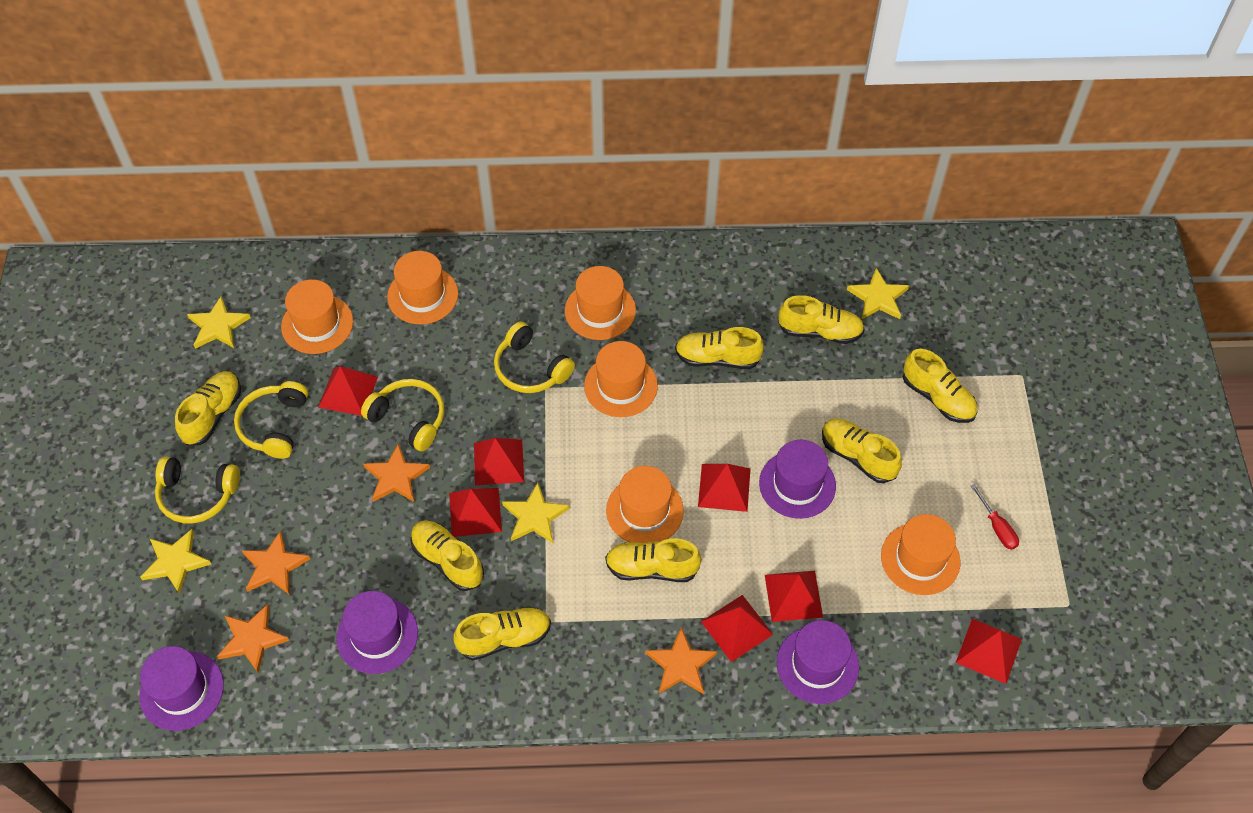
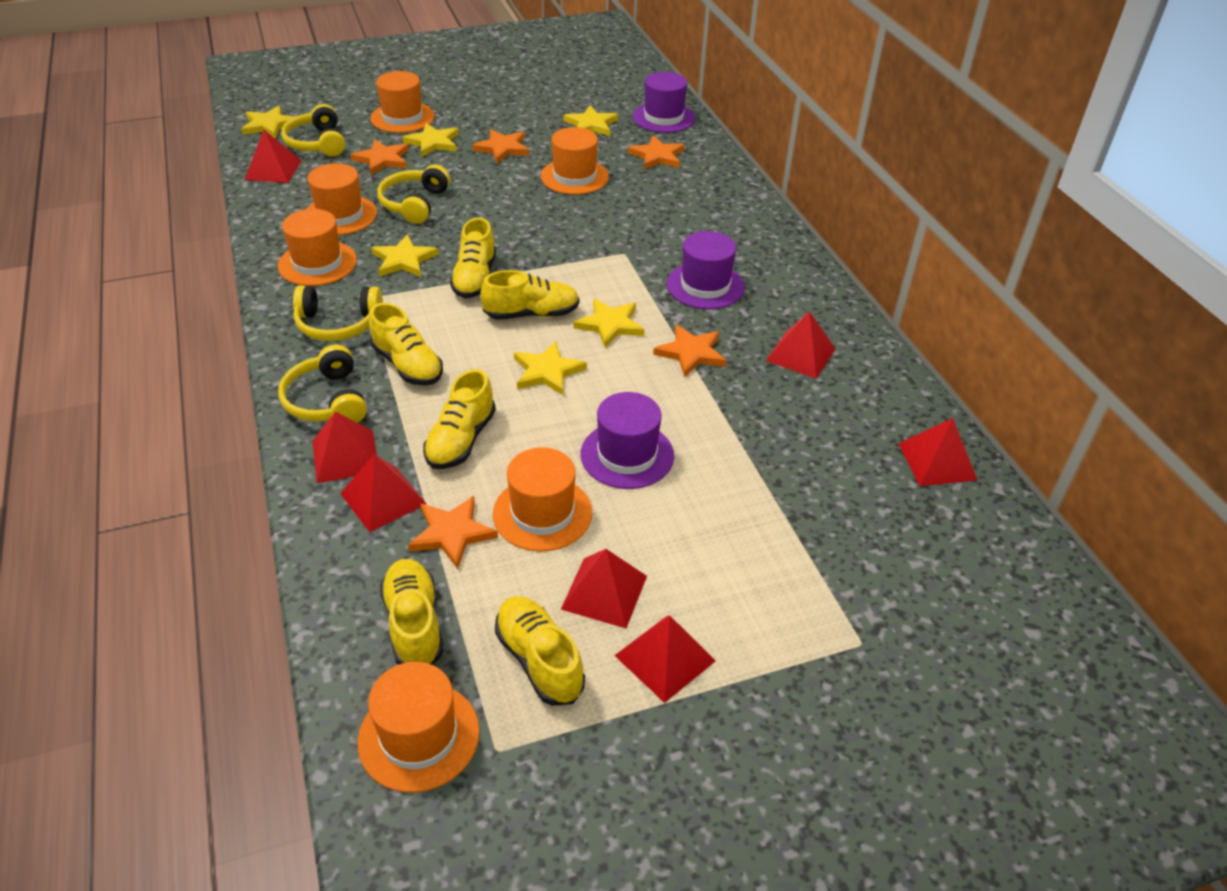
orange star: [217,604,289,673] [241,531,310,595] [363,443,430,502] [646,627,717,694] = 4 -> [350,140,409,175] [408,496,498,569] [472,129,529,163] [628,135,684,170] [653,325,727,378] = 5
purple hat: [139,646,224,731] [336,591,418,674] [759,440,836,519] [777,620,859,704] = 4 -> [581,392,674,489] [633,72,695,133] [667,231,745,309] = 3
red screwdriver: [971,484,1019,550] = 1 -> none = 0
yellow shoe: [175,371,241,446] [410,520,484,591] [454,606,551,660] [605,538,701,582] [675,327,764,369] [778,295,865,344] [822,418,902,483] [903,349,977,423] = 8 -> [369,303,443,386] [380,559,443,665] [423,369,496,469] [450,218,496,298] [480,270,579,320] [495,596,585,706] = 6
yellow star: [140,529,211,594] [187,296,251,349] [502,483,569,543] [847,268,909,319] = 4 -> [241,106,294,138] [371,235,439,277] [402,123,459,157] [514,341,587,395] [563,106,618,136] [573,298,645,348] = 6

